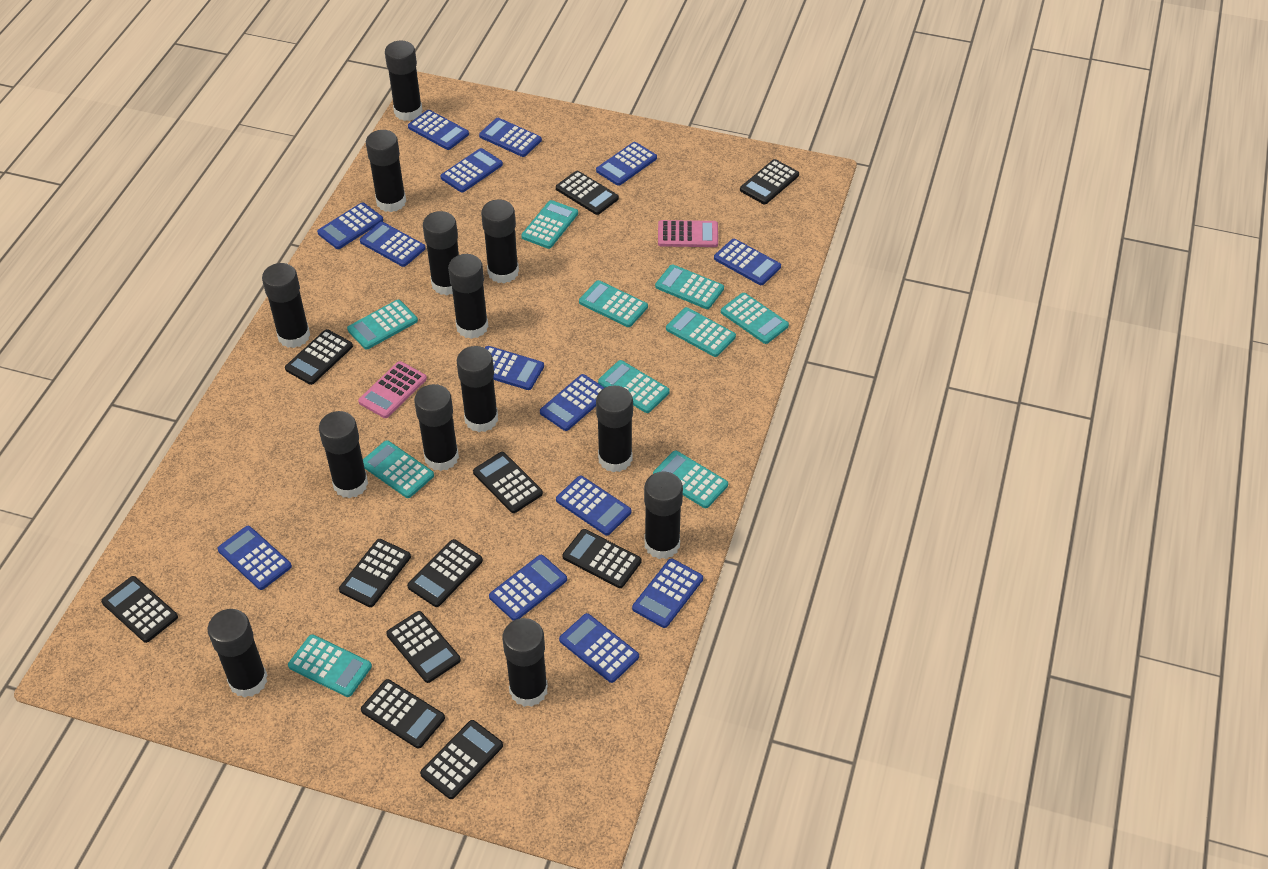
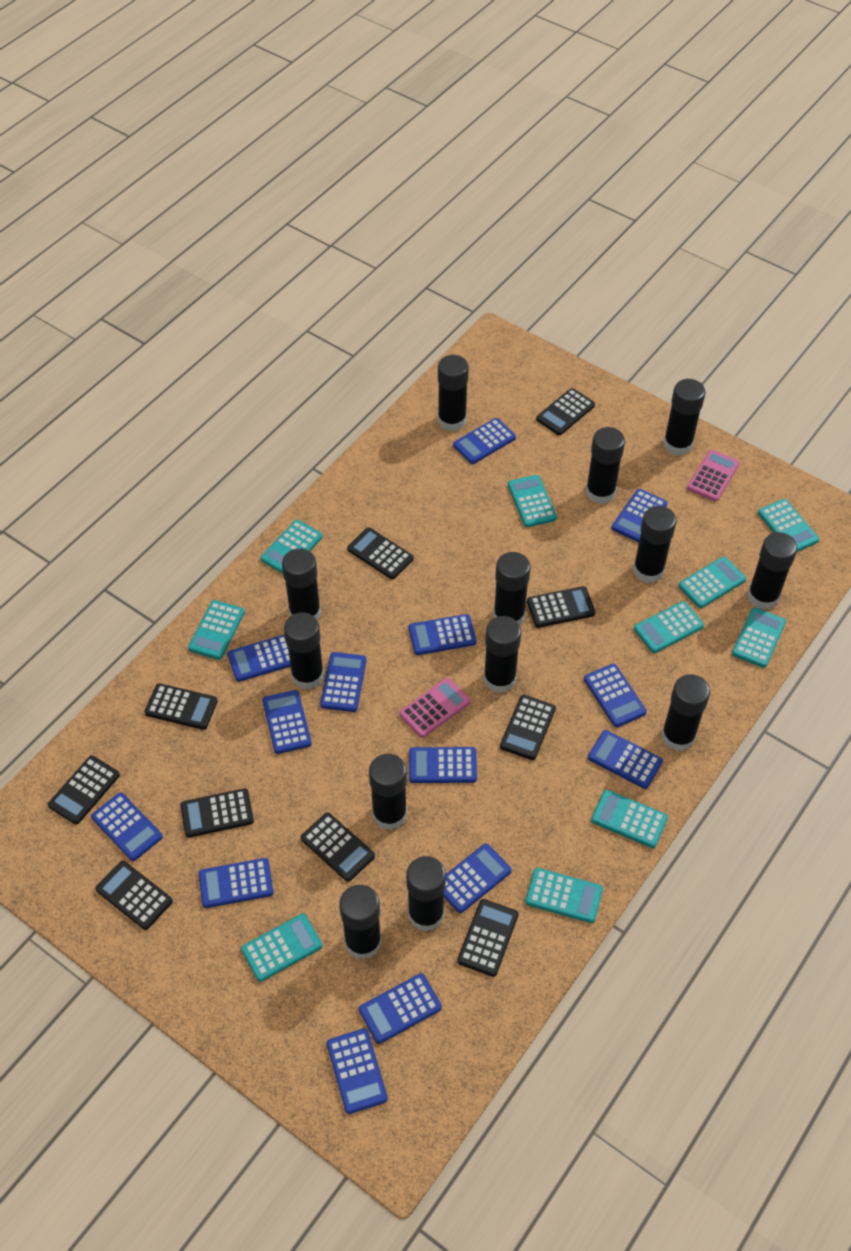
black calculator: [101,576,178,643] [285,329,353,385] [339,539,411,607] [361,679,445,749] [386,611,461,683] [407,539,483,607] [420,720,503,799] [473,452,543,513] [556,171,619,215] [562,529,641,588] [740,159,799,204] = 11 -> [48,756,120,825] [95,861,173,930] [144,683,218,730] [180,788,254,838] [301,812,375,882] [347,527,414,579] [457,899,519,977] [500,695,556,760] [527,586,596,628] [536,388,595,435] = 10

